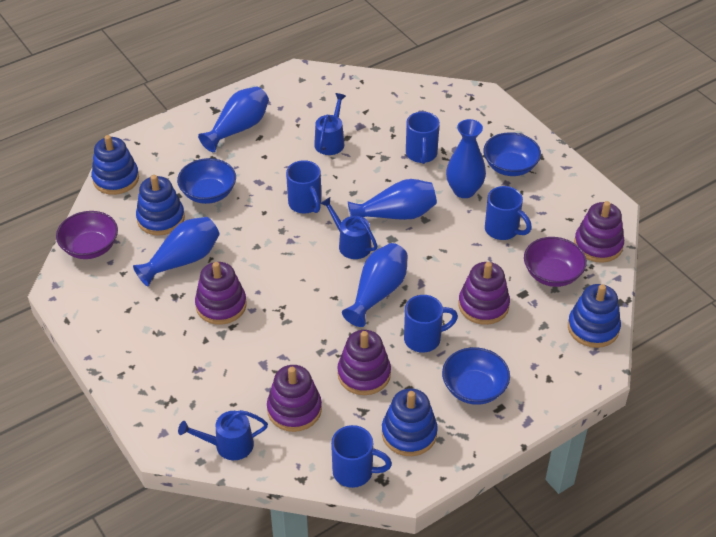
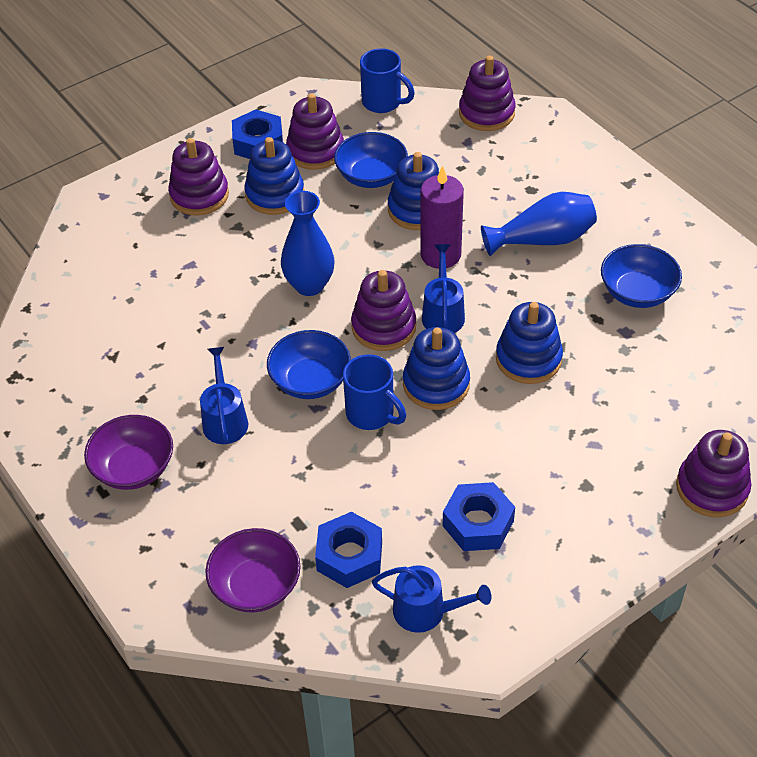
blue mug: [286,160,321,214] [331,425,392,488] [404,295,458,353] [406,112,440,164] [485,186,532,240] = 5 -> [343,354,406,430] [360,48,415,113] = 2
blue nut: none = 0 -> [232,110,283,159] [315,512,382,588] [443,482,515,551] = 3
blue vase: [133,217,220,287] [198,87,269,152] [342,243,408,327] [348,179,437,220] [446,119,486,198] = 5 -> [281,191,335,296] [481,192,597,257] = 2
purple candle: none = 0 -> [420,166,464,269] = 1

